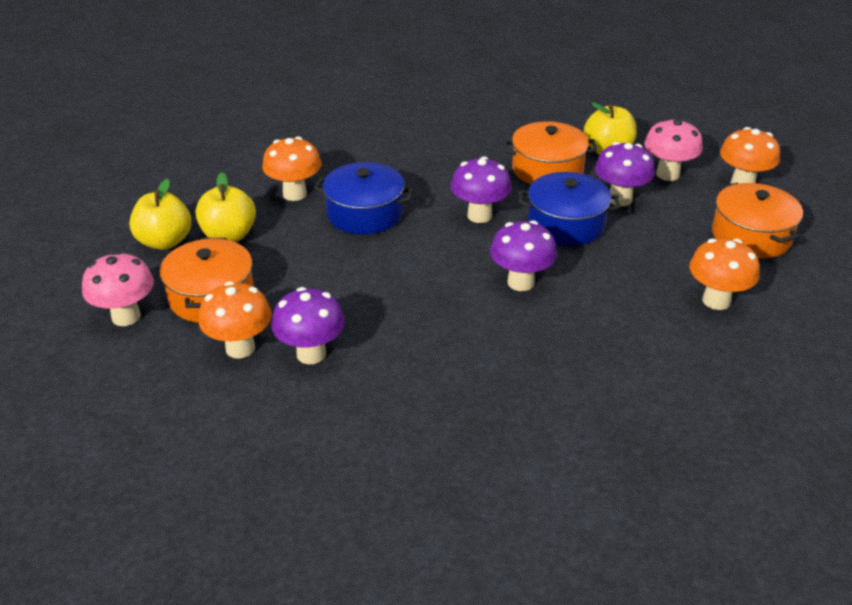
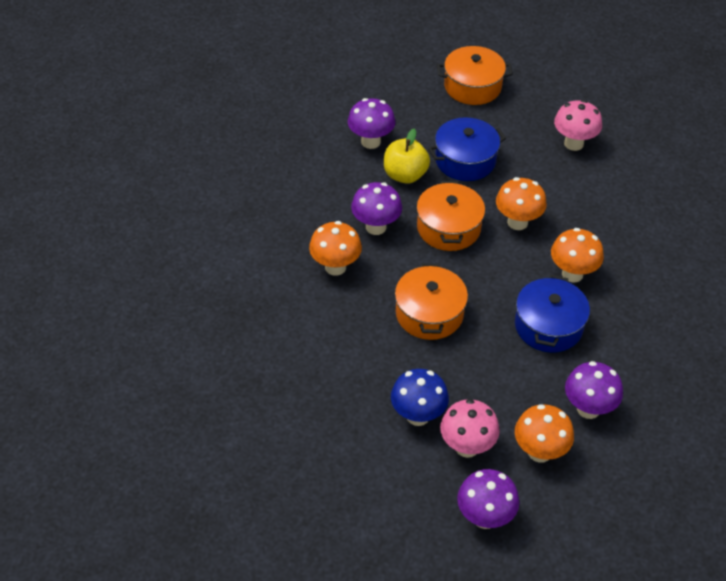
blue mushroom: none = 0 -> [391,369,449,426] = 1
yellow apple: [129,178,191,250] [195,172,256,242] [584,102,637,155] = 3 -> [384,129,430,184] = 1

